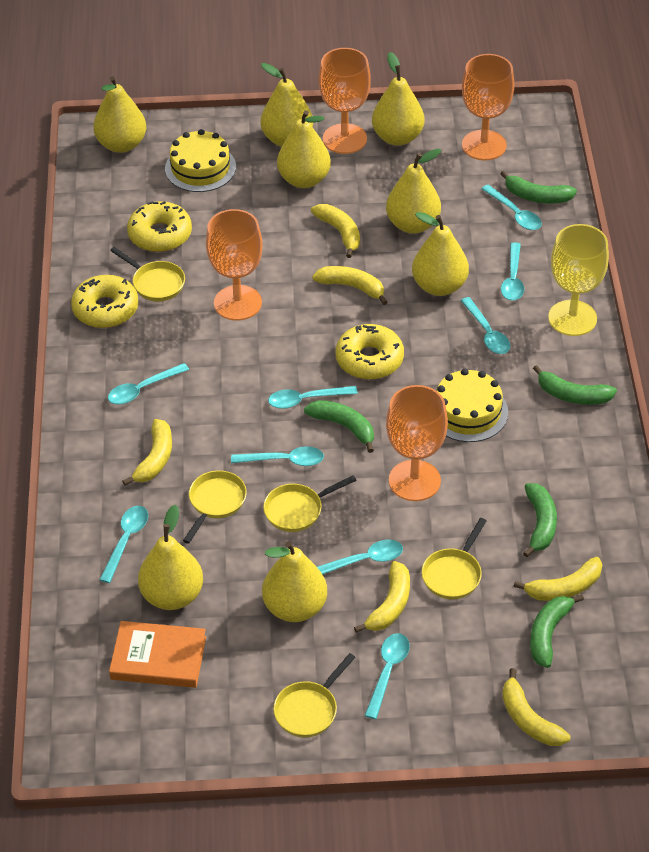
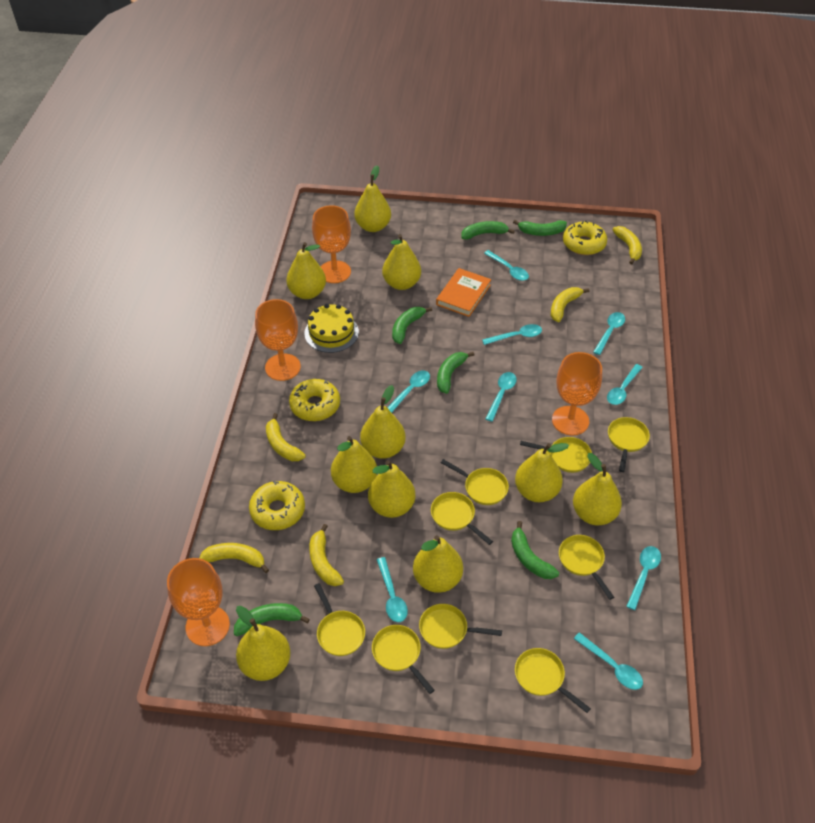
green banana: [304,400,374,453] [500,171,577,204] [523,483,557,557] [530,594,584,668] [533,365,617,405] = 5 -> [234,603,310,636] [392,307,432,344] [437,352,474,394] [461,221,515,239] [511,521,559,579] [513,220,567,236] = 6
yellow banana: [122,419,172,486] [311,204,360,258] [312,266,388,305] [354,561,410,633] [502,668,571,746] [513,557,602,601] = 6 -> [199,543,269,573] [266,413,306,461] [309,524,344,586] [551,287,589,322] [613,226,642,265] = 5
yellow cake: [165,129,236,192] [436,368,508,442] = 2 -> [304,304,359,353] = 1
yellow goblet: [548,224,609,336] = 1 -> none = 0
yellow pan: [110,247,185,302] [183,470,247,544] [263,475,357,532] [273,653,356,738] [422,518,486,600] = 5 -> [314,583,365,656] [372,625,435,694] [419,604,502,649] [431,492,493,545] [441,459,509,505] [515,648,591,713] [520,437,592,473] [559,535,614,600] [608,417,650,472] = 9
yellow pear: [93,76,146,153] [138,504,203,610] [261,63,313,147] [262,541,327,622] [277,110,331,188] [372,52,424,146] [386,149,441,234] [412,212,469,296] = 8 -> [236,606,290,681] [286,242,326,299] [331,436,377,493] [354,165,391,232] [360,385,406,459] [368,460,415,518] [382,234,421,290] [413,535,463,593] [515,443,569,502] [573,453,622,525] = 10

